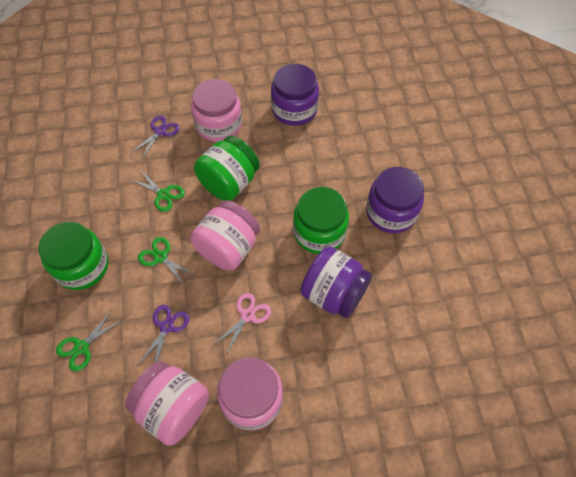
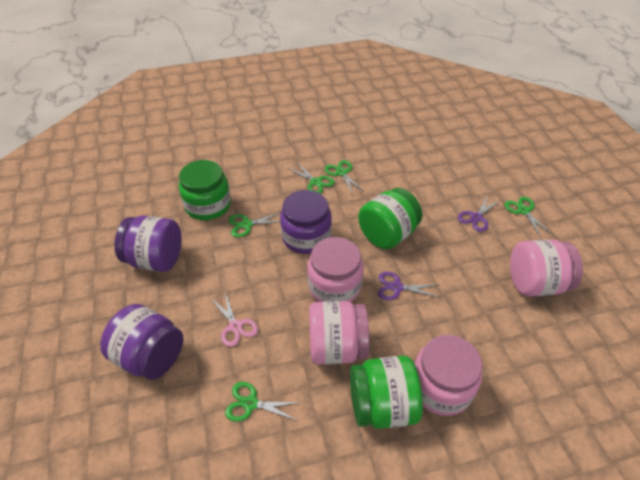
green scissors: [56,309,122,372] [129,170,185,212] [138,237,197,285] = 3 -> [225,382,302,422] [229,213,280,237] [287,162,334,194] [325,160,365,195] [505,197,552,237] = 5

